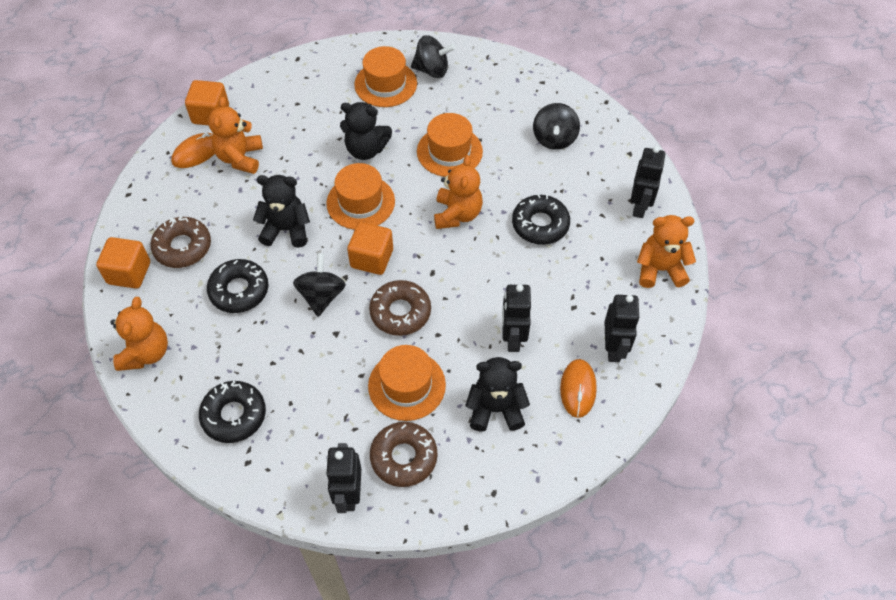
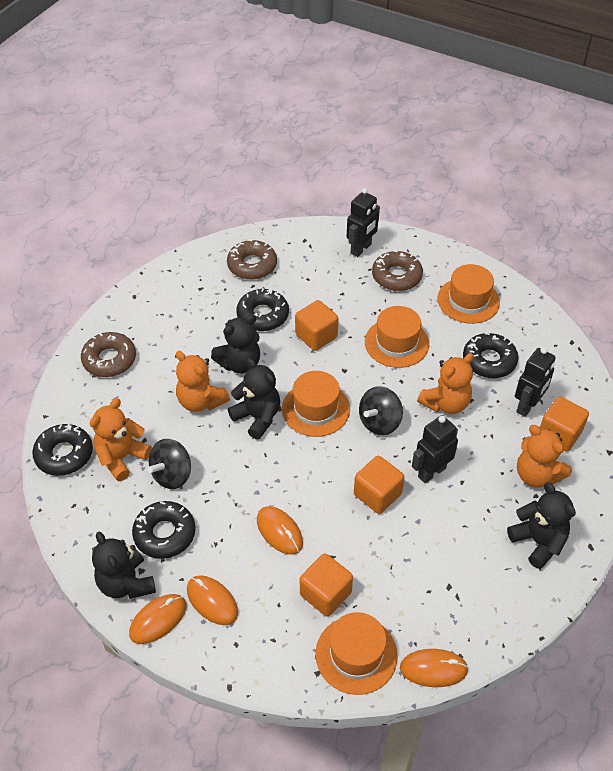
black donut: [199,381,266,443] [207,259,269,313] [512,194,570,245] = 3 -> [32,423,93,476] [132,501,196,559] [236,288,289,331] [463,332,518,378] = 4
black robot: [326,443,361,513] [502,284,531,352] [604,295,640,362] [631,146,665,218] = 4 -> [347,188,380,257] [412,415,458,483] [515,347,556,417] = 3
black spinning top: [293,253,346,317] [411,35,455,78] [533,103,580,150] = 3 -> [147,439,191,489] [359,386,403,435] = 2
black teddy bear: [253,175,310,248] [340,102,392,160] [466,357,530,432] = 3 -> [92,532,156,599] [211,314,260,373] [228,358,280,440] [507,483,576,569] = 4
orange cube: [96,237,150,289] [185,80,229,125] [347,222,393,275] = 3 -> [295,300,339,351] [300,553,353,617] [354,456,404,514] [540,397,589,452] = 4
orange mouse: [171,133,215,168] [560,359,597,418] = 2 -> [129,594,187,644] [187,575,238,625] [257,506,303,555] [400,649,469,687] = 4

